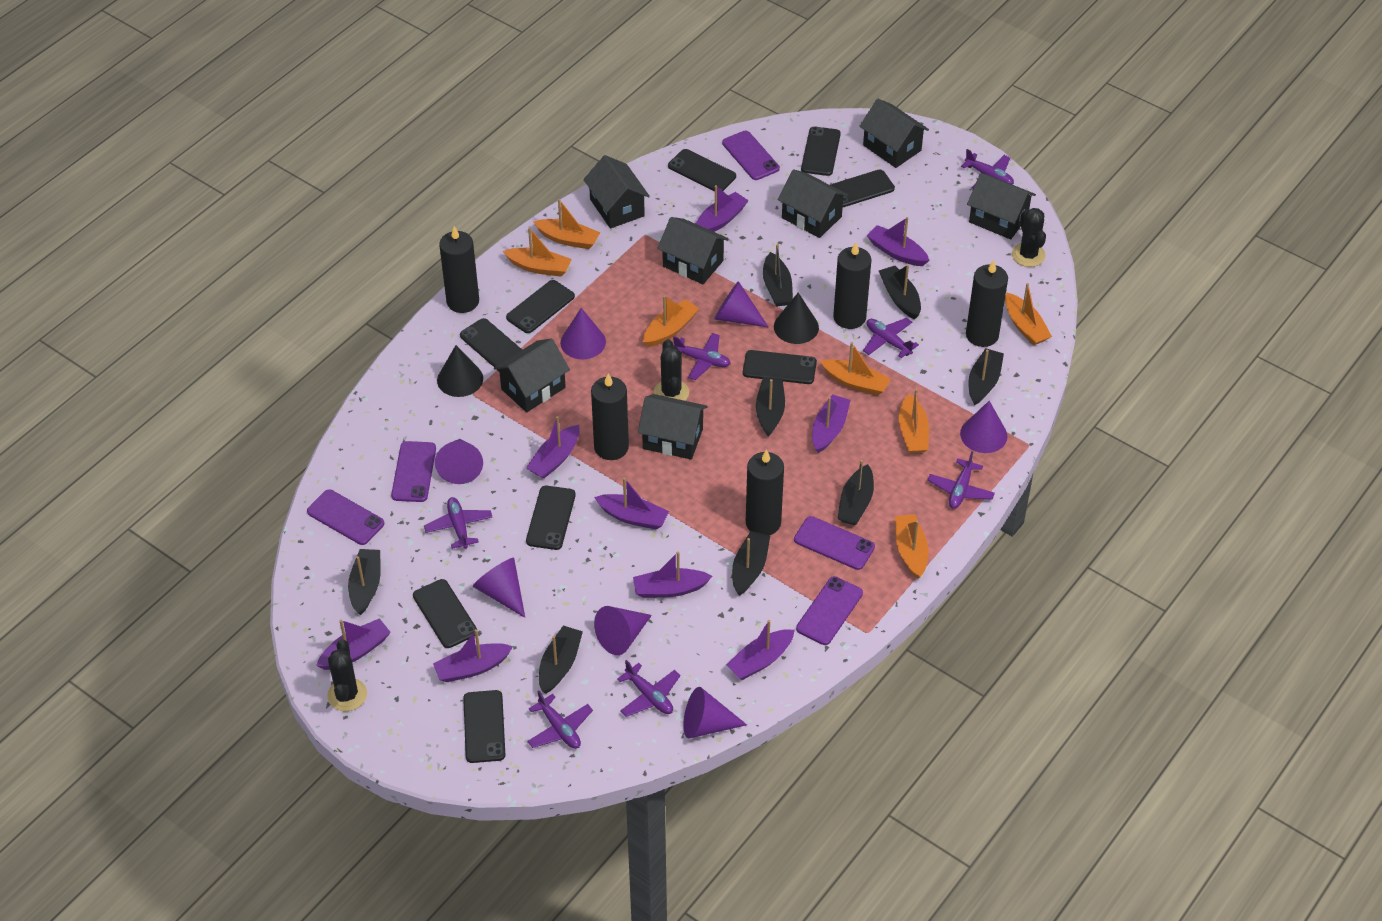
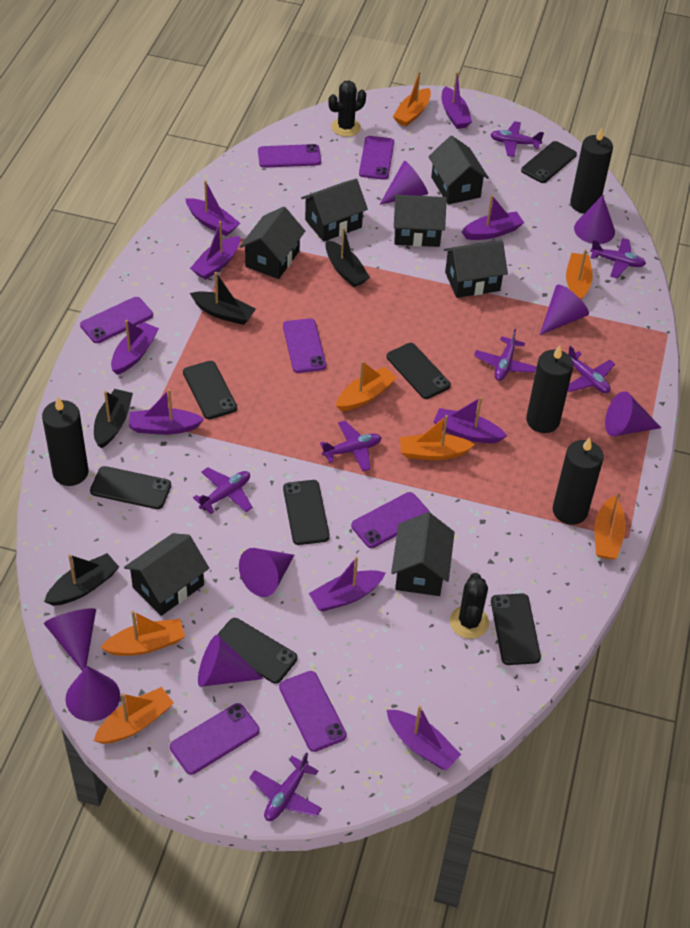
black boat: [348,549,381,615] [539,626,583,693] [732,531,770,596] [756,377,785,436] [763,244,793,307] [837,460,874,525] [879,264,921,319] [968,348,1004,406] = 8 -> [44,553,119,606] [94,389,133,448] [190,272,256,325] [326,227,370,287] = 4
black cactus: [327,639,367,711] [654,339,689,401] [1012,208,1046,267] = 3 -> [328,80,366,137] [450,573,489,639] = 2
black candle: [439,226,479,313] [591,373,629,460] [746,449,784,535] [833,242,872,329] [966,260,1008,347] = 5 -> [42,397,89,486] [526,345,573,433] [553,437,604,525] [570,127,613,214] = 4
black cone: [437,345,483,397] [774,292,819,344] = 2 -> none = 0
black phone: [413,579,477,648] [460,318,522,371] [463,690,505,763] [506,280,575,333] [526,486,576,550] [668,149,736,191] [743,350,817,384] [801,127,841,176] [830,169,895,207] = 9 -> [90,466,171,509] [183,361,237,419] [217,618,298,684] [283,480,330,545] [387,343,451,399] [491,593,541,665] [521,141,577,183] = 7
purple cone: [435,439,483,484] [473,558,525,618] [560,308,606,359] [594,606,652,655] [683,687,747,739] [714,281,769,327] [960,401,1008,453] = 7 -> [44,608,96,671] [65,666,120,721] [198,635,263,687] [239,548,294,597] [379,161,428,205] [540,285,589,335] [574,195,615,244] [605,391,661,436] = 8
purple phone: [307,489,384,545] [391,441,436,502] [722,131,780,180] [794,516,875,570] [796,576,863,645] = 5 -> [80,297,153,343] [170,703,260,775] [258,144,321,168] [279,671,347,752] [283,318,326,373] [351,492,430,548] [359,136,394,180] = 7

